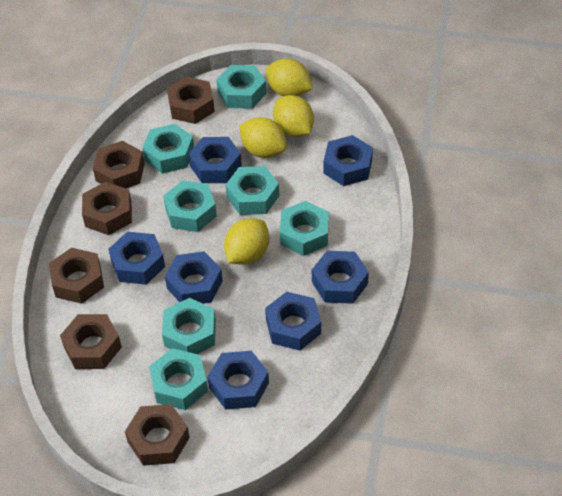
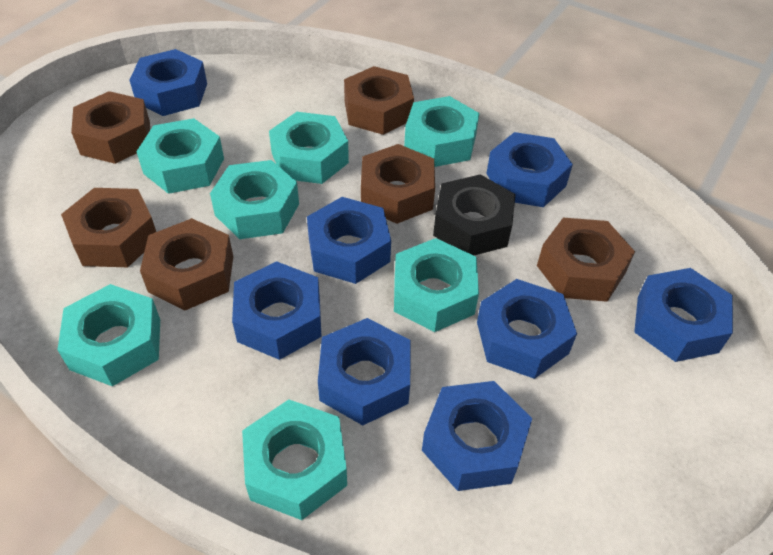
black nut: none = 0 -> [433,174,516,255] = 1
blue nut: [108,231,165,285] [165,251,223,304] [189,137,242,183] [207,351,269,410] [265,292,321,350] [312,251,369,304] [323,135,373,186] = 7 -> [129,49,207,116] [232,261,322,360] [307,197,391,284] [318,318,411,425] [422,381,532,491] [477,279,577,379] [486,132,573,207] [634,268,733,362] = 8
yellow lemon: [224,218,269,265] [239,117,287,158] [266,59,313,96] [273,95,314,137] = 4 -> none = 0

